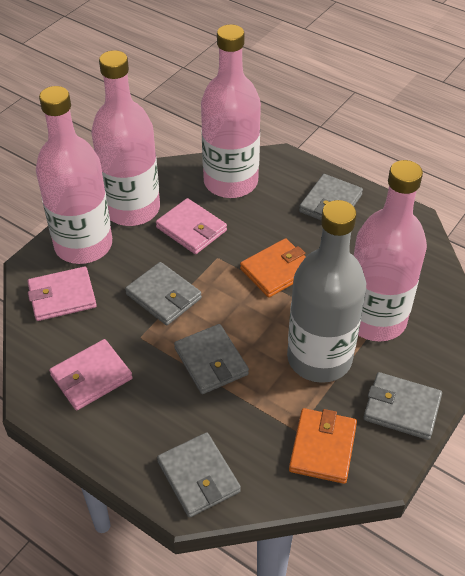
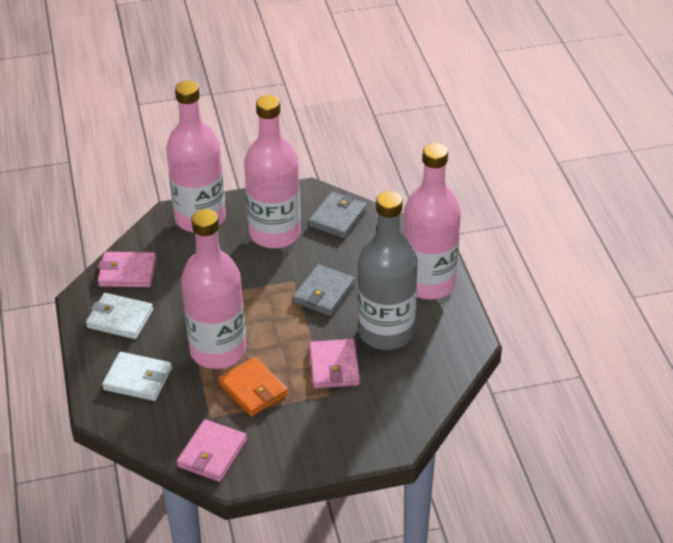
grey wallet: [125,262,202,325] [157,432,241,518] [174,324,249,394] [299,174,363,220] [363,372,442,440] = 5 -> [293,264,355,316] [309,192,367,238] = 2
orange wallet: [240,238,306,298] [289,408,357,484] = 2 -> [218,357,288,417] = 1
white wallet: none = 0 -> [86,293,153,339] [102,352,172,401] = 2

